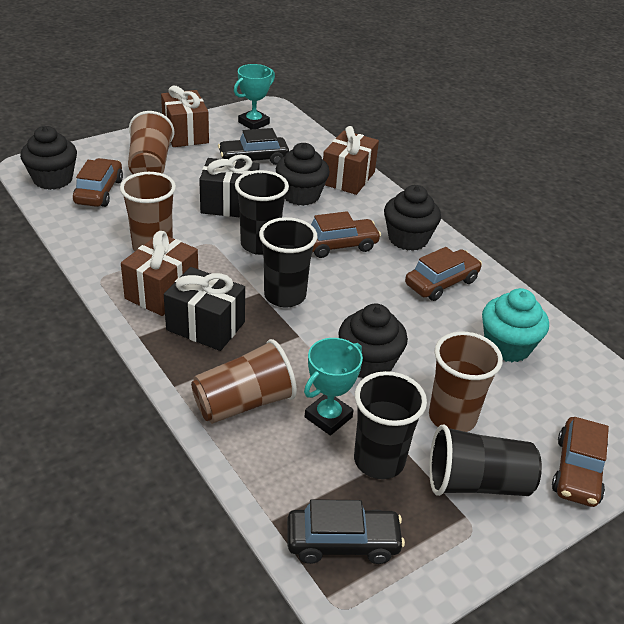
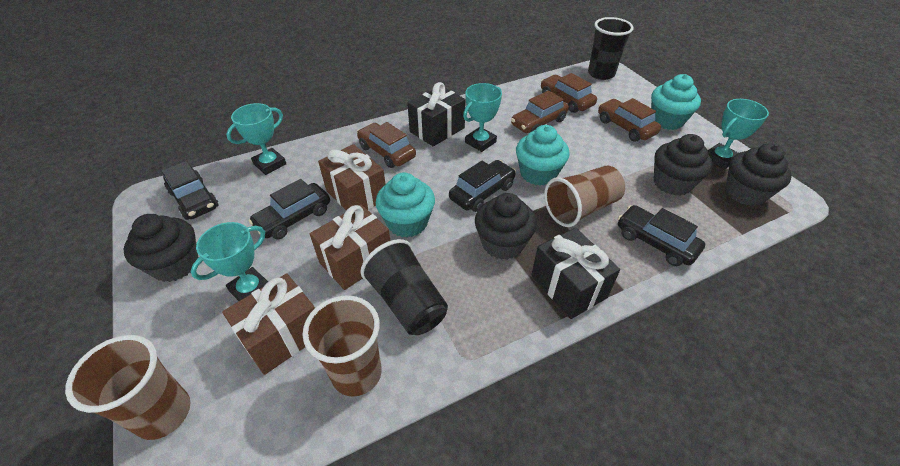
black car: [218,128,289,165] [287,499,405,564] = 2 -> [162,161,219,220] [249,179,330,240] [449,160,516,212] [618,205,705,266] = 4
black cup: [235,170,289,255] [259,217,317,308] [354,371,427,479] [429,424,542,496] = 4 -> [360,239,448,335] [588,17,634,80] = 2
brown cup: [120,172,176,251] [128,111,175,174] [191,339,297,424] [429,332,503,432] = 4 -> [65,335,190,440] [303,295,382,397] [544,166,625,227] = 3
turquoise cupcake: [482,288,549,362] = 1 -> [376,172,435,238] [516,125,570,186] [651,74,701,130] = 3
turquoise trophy: [234,64,275,129] [304,338,363,436] = 2 -> [190,222,268,301] [226,103,286,175] [463,83,502,152] [708,99,769,169] = 4

